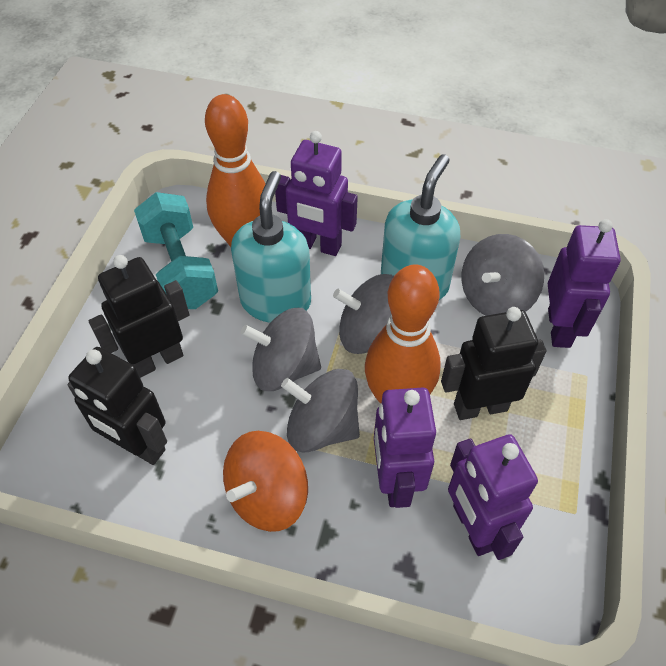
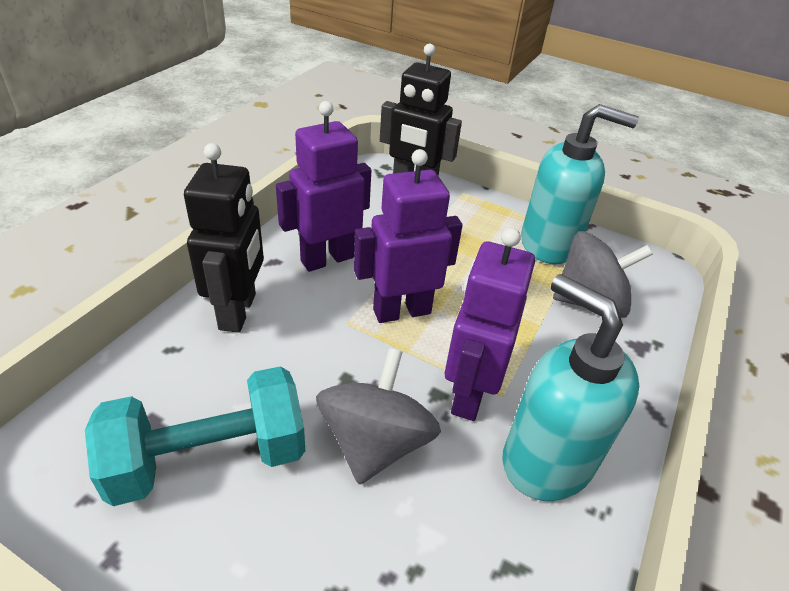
black robot: [68,347,167,465] [89,255,190,378] [441,307,546,420] = 3 -> [184,143,264,333] [380,43,462,176] = 2
grey spinning top: [241,308,321,391] [281,369,360,452] [333,274,394,354] [461,234,544,316] = 4 -> [316,348,441,484] [553,231,653,318] = 2
orange bowling pin: [205,94,265,247] [365,264,441,404] = 2 -> none = 0
orange spinning top: [223,431,308,532] = 1 -> none = 0
purple robot: [275,131,358,256] [374,388,436,508] [448,434,538,560] [548,219,621,348] = 4 -> [276,101,371,272] [354,149,463,323] [445,228,535,421] = 3

